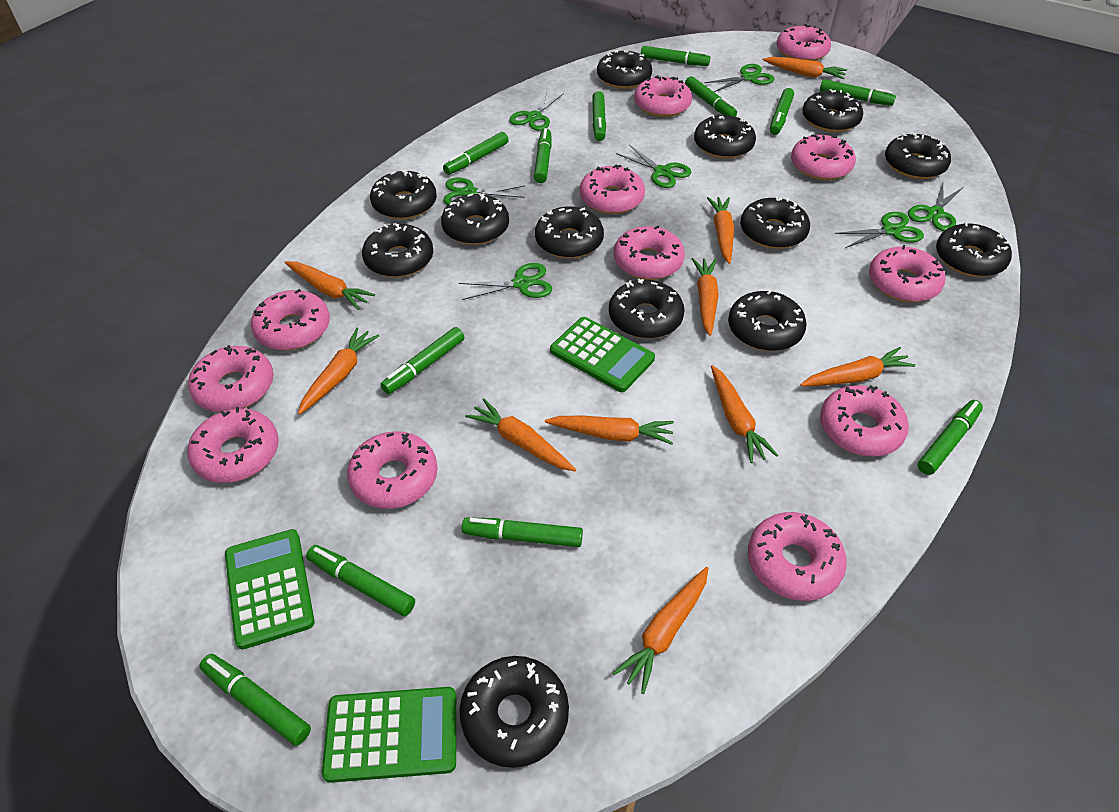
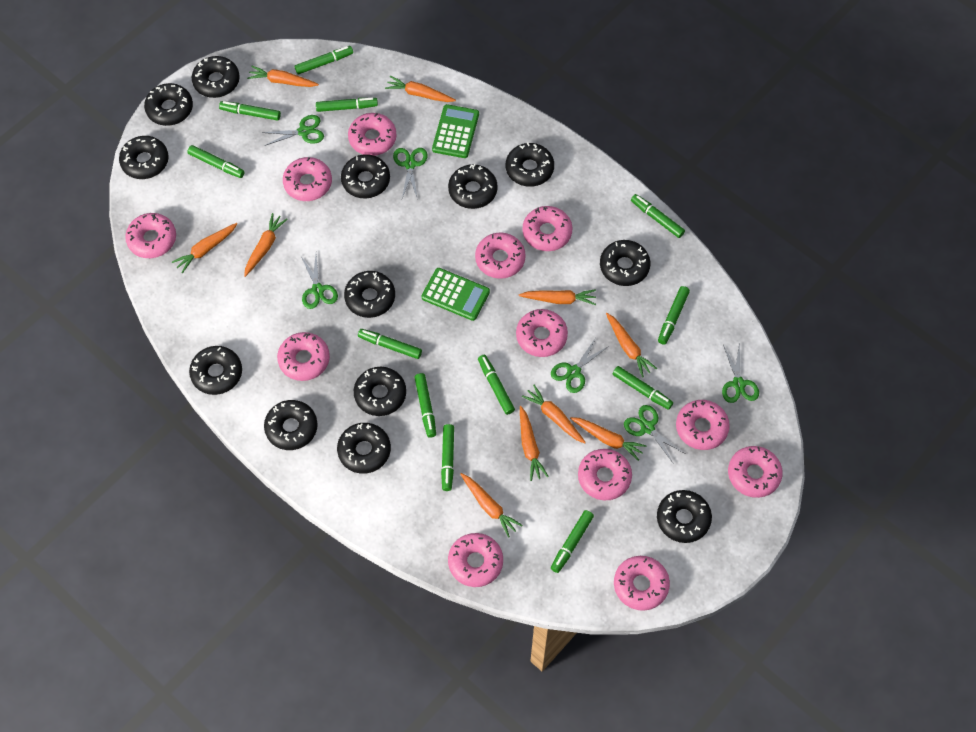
green calculator: [225,529,315,650] [322,687,456,783] [550,317,655,392] = 3 -> [422,268,490,321] [432,104,479,158] = 2
green scissors: [443,178,525,205] [459,263,552,300] [509,92,564,131] [616,145,691,188] [704,64,774,92] [835,212,924,248] [908,183,964,231] = 7 -> [262,115,324,146] [301,255,338,309] [393,148,428,200] [551,338,609,393] [624,405,686,464] [722,342,759,403] = 6

